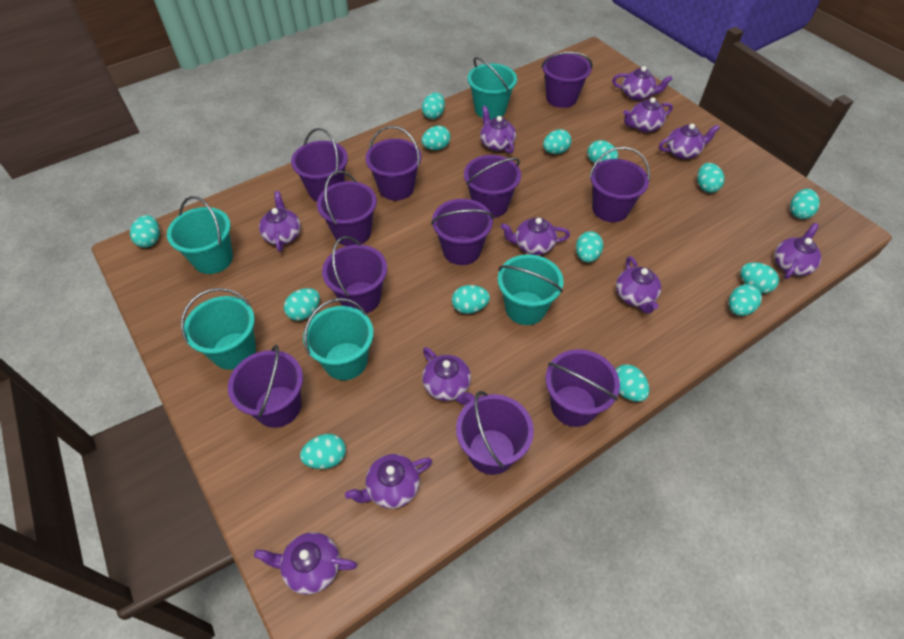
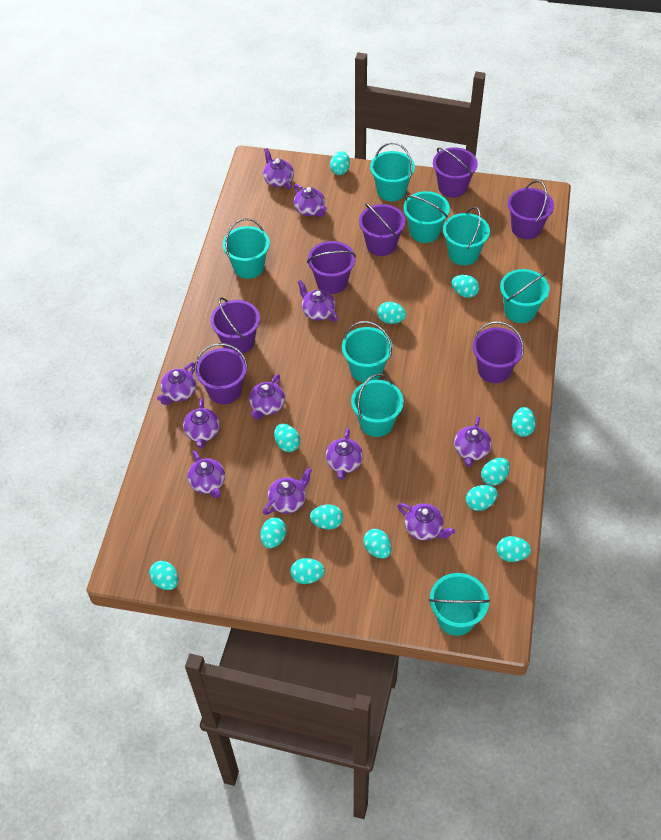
purple bucket: [228,345,303,428] [291,128,348,201] [317,171,377,246] [322,236,387,313] [366,126,421,201] [431,199,494,265] [456,391,534,475] [464,155,521,218] [541,52,593,108] [546,349,620,427] [589,147,650,222] = 11 -> [195,343,248,404] [211,297,260,354] [307,241,356,294] [359,203,405,256] [433,147,478,198] [473,321,524,383] [508,180,554,239] = 7
turquoise bucket: [167,196,233,274] [181,288,256,370] [303,298,374,380] [468,57,517,119] [498,254,564,325] = 5 -> [223,218,270,279] [342,321,392,382] [351,374,404,437] [370,142,415,201] [404,191,450,243] [429,573,490,636] [443,207,490,265] [500,269,550,323] = 8
turquoise egg: [130,215,160,248] [284,288,320,321] [300,434,346,469] [422,93,445,119] [422,126,451,150] [452,285,490,314] [543,129,572,154] [576,231,603,262] [587,140,618,164] [615,364,649,402] [697,163,725,193] [729,284,762,316] [740,262,779,293] [790,189,820,219] = 14 -> [149,561,179,590] [261,518,287,548] [274,424,300,452] [291,558,325,584] [310,505,343,529] [330,151,350,175] [363,529,392,558] [377,302,406,324] [451,275,479,298] [466,485,498,511] [481,458,510,486] [496,536,531,562] [512,407,536,437] = 13

